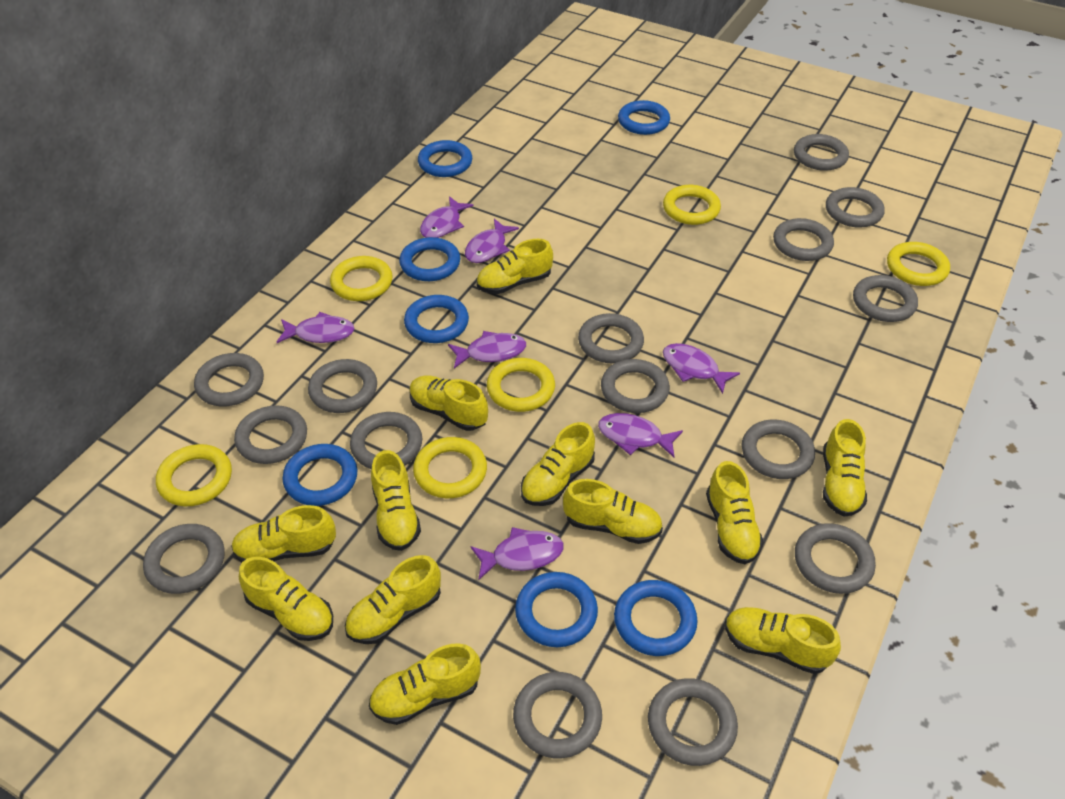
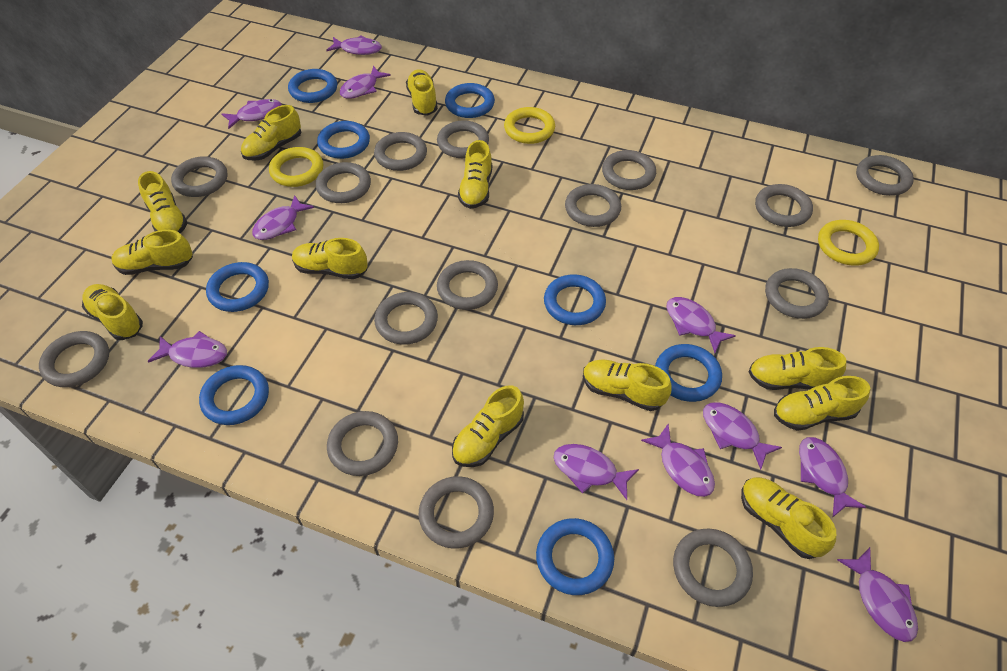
blue ring: [282,444,358,506] [399,237,460,281] [404,295,469,343] [418,140,472,177] [515,572,598,647] [614,580,698,656] [618,100,670,135] = 7 -> [199,365,269,425] [206,262,269,312] [288,69,337,103] [317,121,370,159] [445,83,495,118] [536,518,614,595] [544,274,606,325] [655,344,722,402] = 8
purple fish: [277,312,355,343] [420,196,473,238] [448,331,526,368] [465,219,519,263] [470,527,564,580] [598,413,683,457] [663,343,740,394] = 7 -> [148,331,227,368] [222,99,282,129] [252,195,314,240] [326,35,382,55] [340,66,391,99] [554,444,639,500] [641,424,715,497] [666,297,736,353] [703,402,782,470] [799,437,866,517] [837,547,918,642] = 11
yellow ring: [156,444,232,506] [330,256,393,301] [413,437,487,498] [487,358,555,412] [663,185,721,225] [887,242,950,286] = 6 -> [269,147,323,187] [504,107,555,144] [818,220,879,266] = 3

